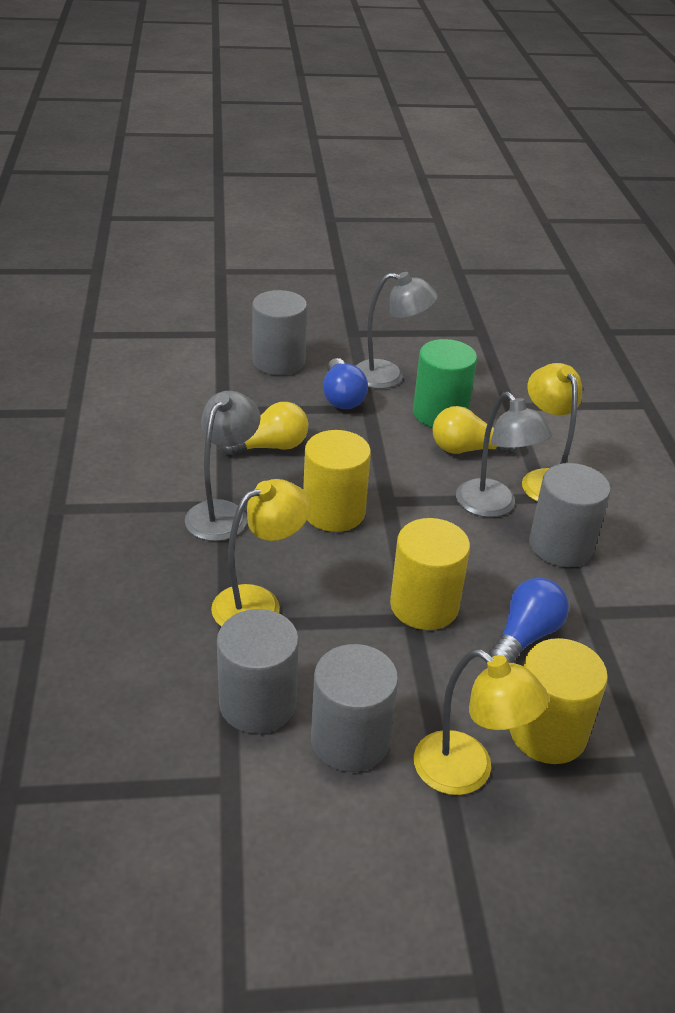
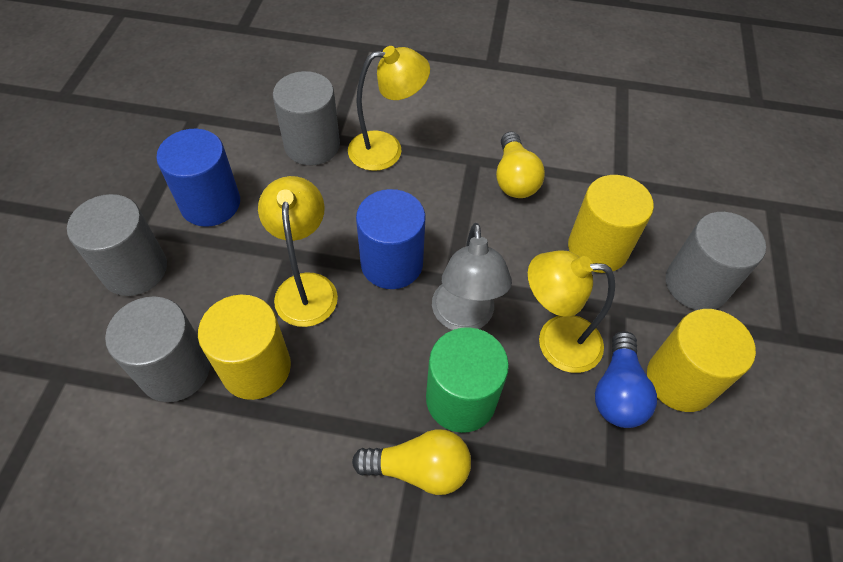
blue cylinder: none = 0 -> [156,128,240,227] [356,189,426,289] = 2
blue light bulb: [323,358,368,409] [489,578,569,663] = 2 -> [595,331,657,428] = 1
grey lamp: [185,391,261,541] [356,272,438,389] [456,392,552,517] = 3 -> [432,223,512,330] = 1

